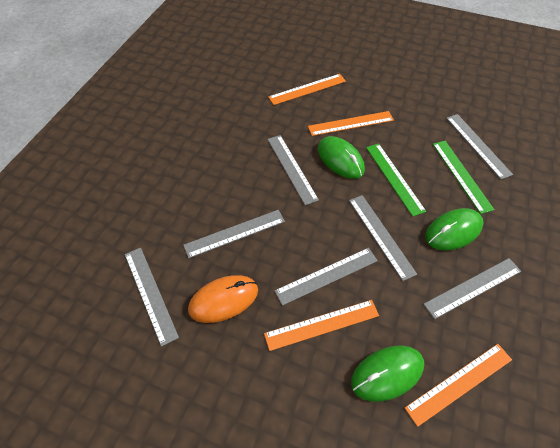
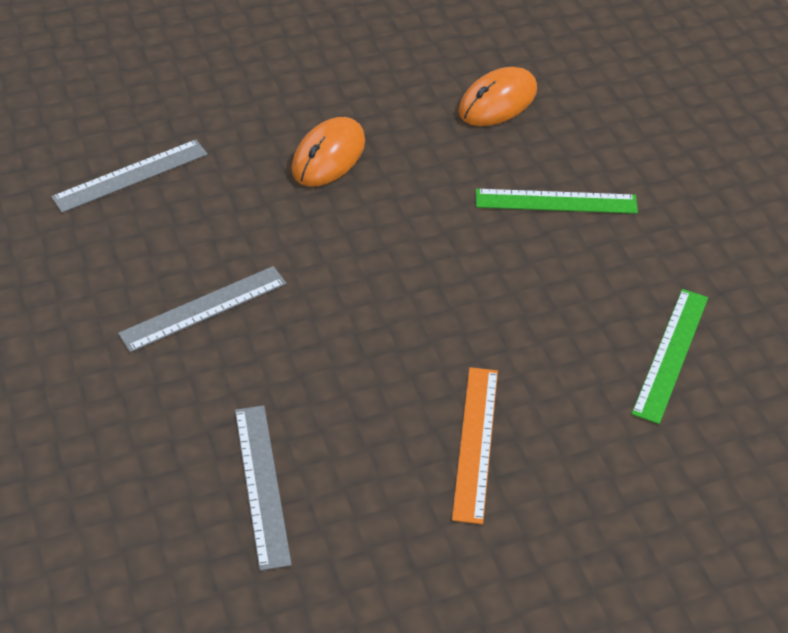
green mouse: [318,136,365,179] [351,346,424,402] [425,208,483,251] = 3 -> none = 0
grey ruler: [125,248,179,346] [183,210,285,258] [268,135,319,205] [275,248,378,306] [349,195,417,281] [423,258,521,319] [446,114,513,179] = 7 -> [51,140,208,213] [118,266,287,352] [235,405,292,571] = 3
orange mouse: [188,275,258,323] = 1 -> [291,117,365,187] [458,67,537,126] = 2
orange ruler: [264,300,379,351] [268,74,346,105] [308,111,394,136] [405,344,512,427] = 4 -> [452,367,498,524] = 1

